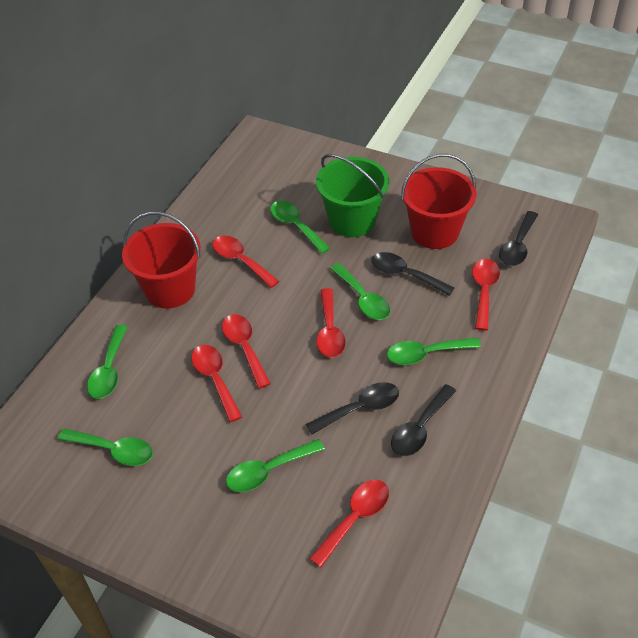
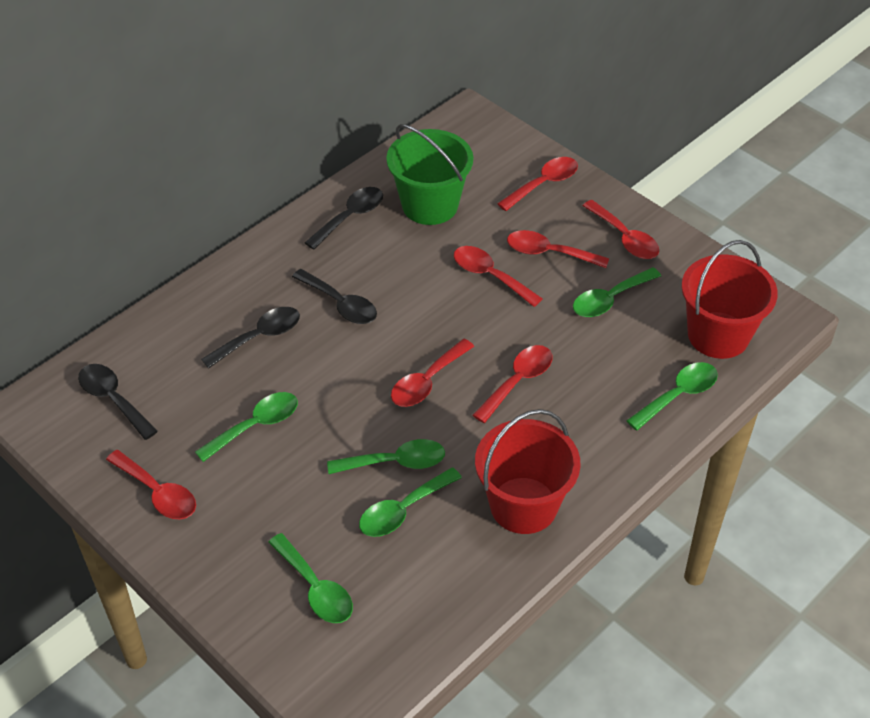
red spoon: [192,345,242,422] [213,236,279,288] [222,314,271,389] [309,480,389,568] [316,288,346,358] [472,259,500,331] = 6 -> [106,450,196,519] [391,339,474,407] [454,246,543,307] [473,345,552,423] [497,157,578,211] [507,230,609,268] [583,200,659,259] = 7

